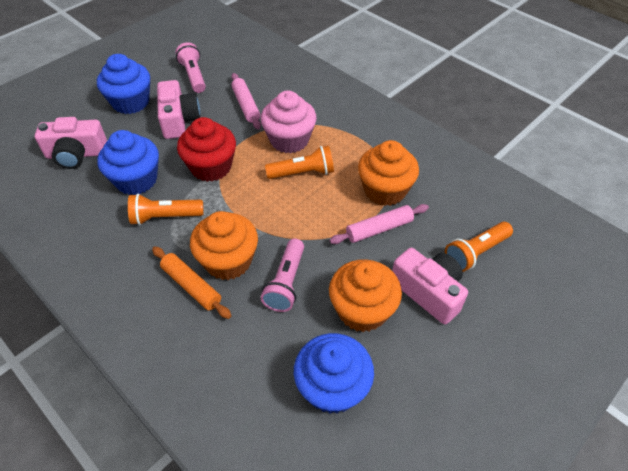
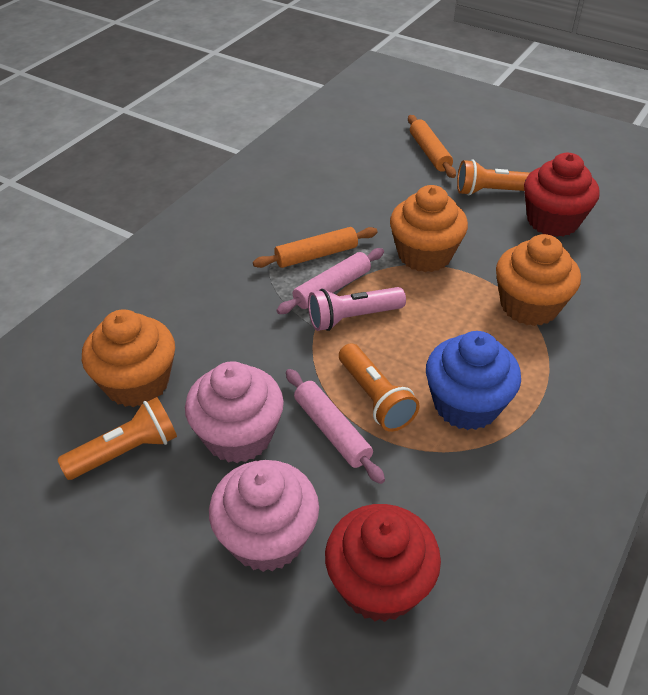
blue cupcake: [97,54,150,114] [97,130,159,195] [294,333,374,414] = 3 -> [426,331,521,430] = 1
orange rolling pin: [152,246,231,319] = 1 -> [253,227,378,268] [408,115,456,178] = 2
pink camera: [35,117,107,169] [157,80,200,139] [392,248,468,324] = 3 -> none = 0
pink cupcake: [261,90,317,153] = 1 -> [185,361,284,463] [209,460,319,572] = 2
pink flashlight: [176,42,206,93] [261,238,304,312] = 2 -> [308,287,406,331] = 1
red cupcake: [177,117,236,182] = 1 -> [325,504,441,622] [524,153,600,237] = 2

